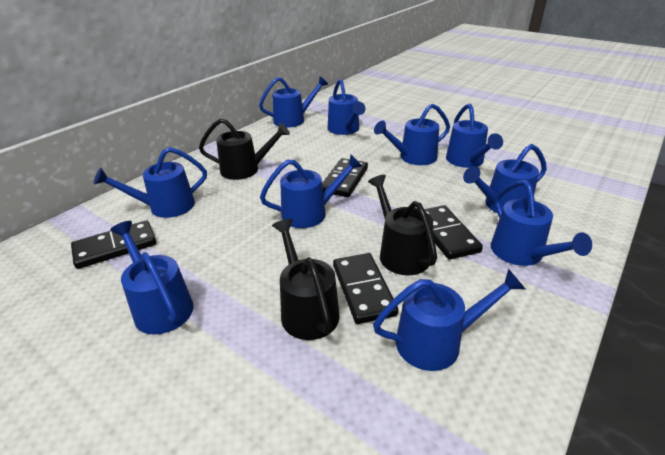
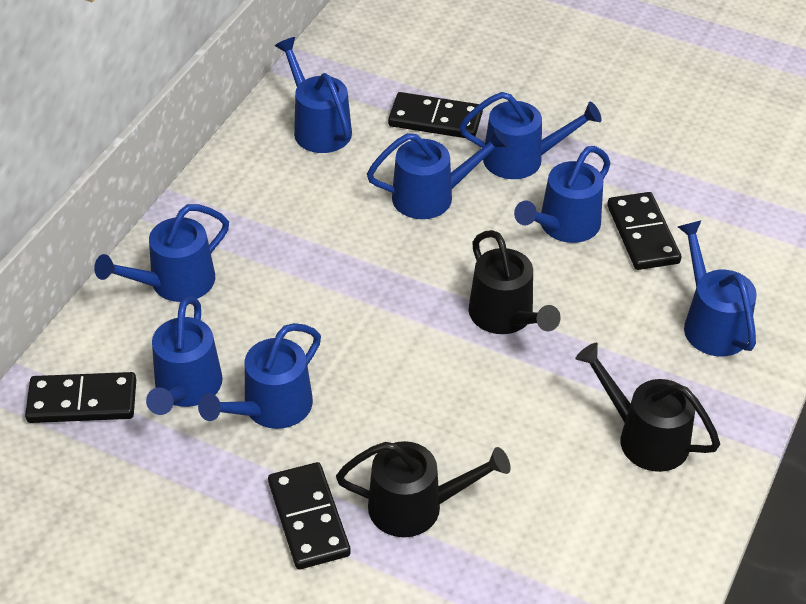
blue watering can: [94,147,207,218] [110,221,194,335] [259,76,328,128] [260,155,363,228] [328,79,365,135] [373,269,525,371] [374,104,450,165] [446,103,503,168] [463,144,547,213] [491,180,592,266] = 10 -> [94,204,229,302] [146,297,223,415] [198,323,321,429] [275,37,352,153] [367,128,509,219] [459,92,602,179] [514,146,611,243] [678,220,757,356] = 8

